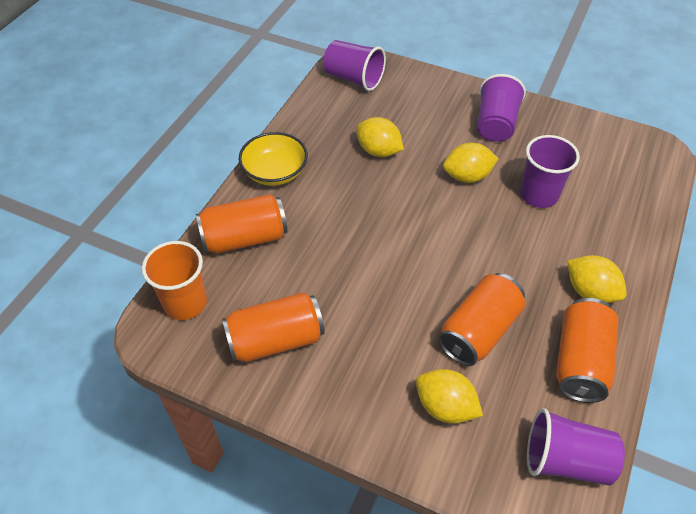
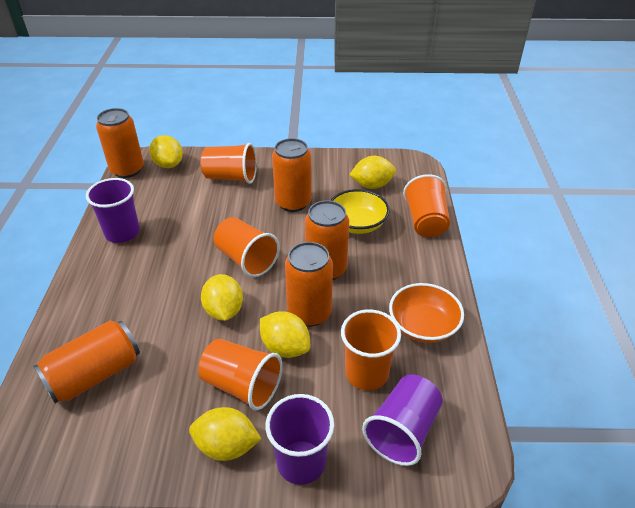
orange bowl: none = 0 -> [389,283,464,343] = 1
orange can: [196,194,288,254] [222,292,325,362] [438,273,525,366] [556,298,619,403] = 4 -> [33,320,140,404] [96,108,144,178] [272,138,311,212] [285,242,333,327] [305,200,349,280] = 5
orange cup: [142,241,207,320] = 1 -> [199,339,282,411] [200,143,257,184] [214,217,280,277] [341,309,401,390] [403,174,450,237] = 5
purple cup: [323,40,386,91] [477,74,526,142] [520,135,580,208] [527,408,625,486] = 4 -> [86,178,140,243] [265,394,334,485] [362,374,443,466] = 3
yellow lemon: [356,117,404,157] [416,369,483,424] [443,143,499,183] [567,255,627,303] = 4 -> [149,135,183,168] [189,407,261,461] [201,274,243,321] [260,311,310,358] [349,156,396,189] = 5

